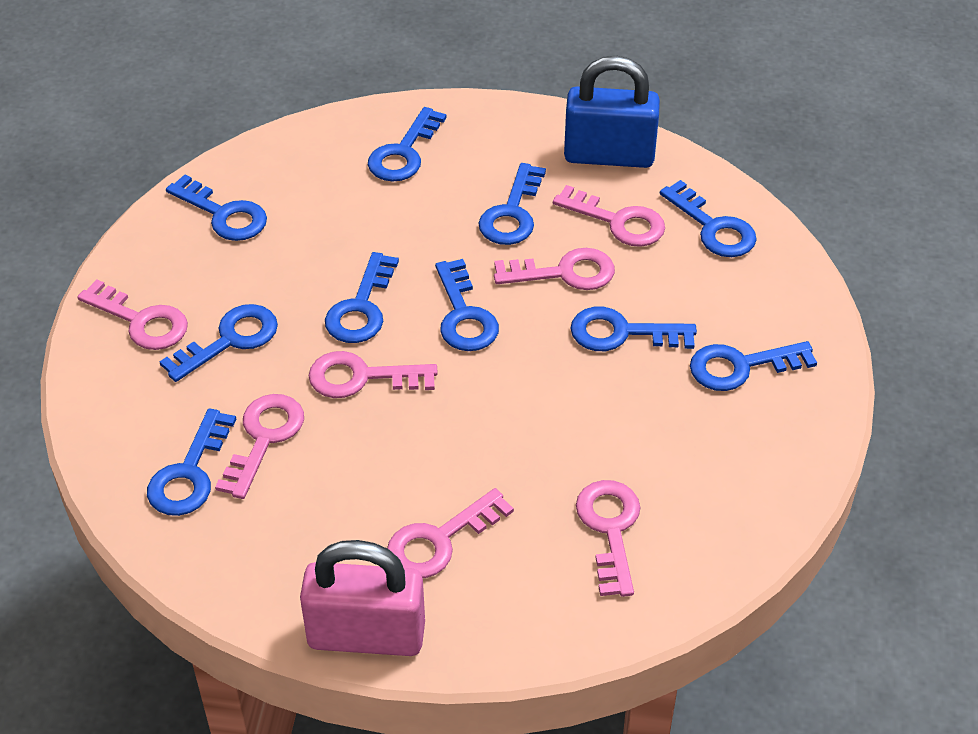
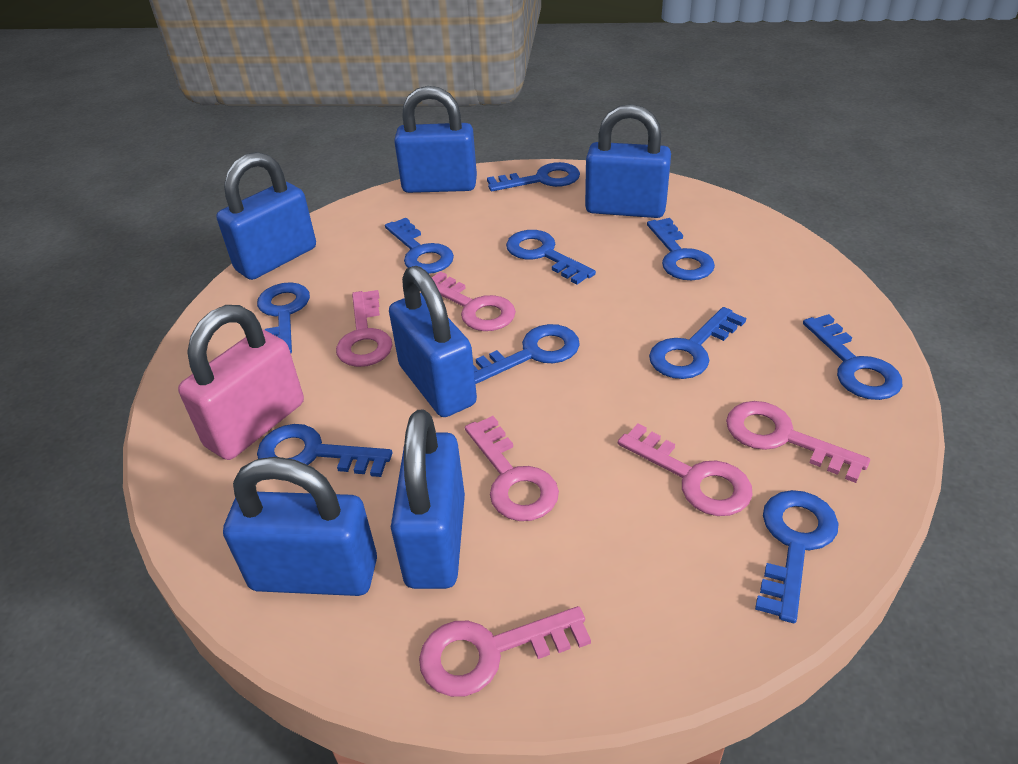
blue padlock: [564,56,660,168] = 1 -> [216,152,316,280] [223,457,377,596] [389,266,477,417] [391,410,465,589] [394,86,477,193] [585,104,671,218] = 6
pink key: [77,280,188,350] [215,394,304,499] [309,351,438,398] [387,488,514,578] [494,248,615,290] [553,185,665,247] [576,480,640,597] = 7 -> [336,290,393,367] [419,606,591,697] [432,271,516,331] [465,416,559,521] [618,423,753,516] [726,401,870,483] = 6

